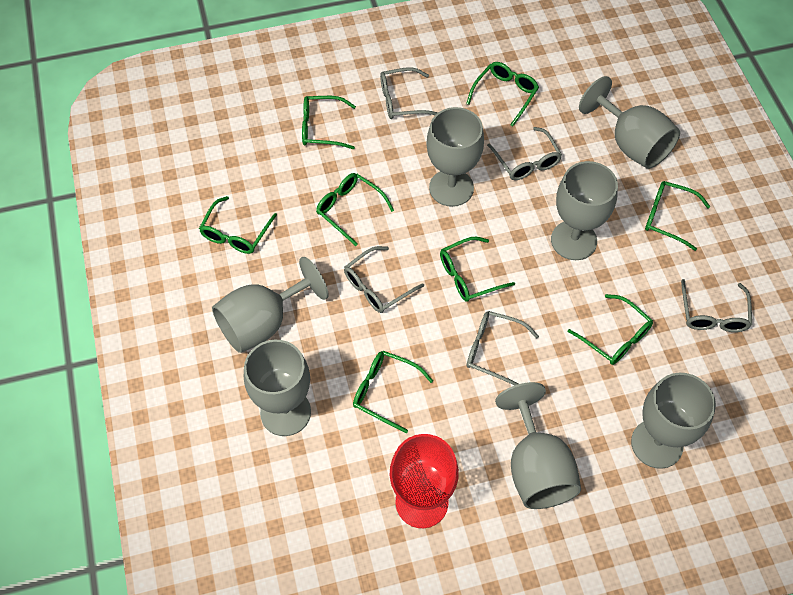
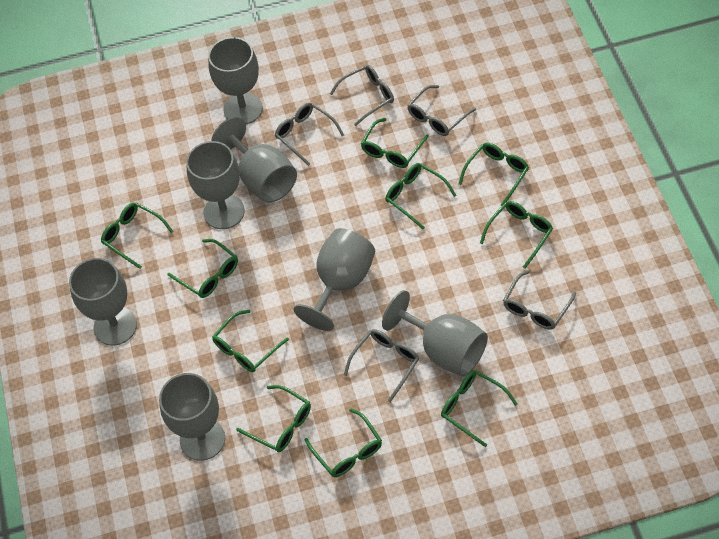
green glasses: [199,196,277,254] [302,96,356,149] [316,173,394,246] [353,351,433,433] [440,237,515,302] [466,62,539,127] [568,294,653,365] [645,181,711,251] = 8 -> [101,203,174,269] [167,239,238,298] [212,309,289,372] [236,385,311,452] [305,409,382,477] [361,118,429,168] [385,163,456,229] [441,370,518,447] [458,143,529,206] [480,201,553,269] = 10
red goblet: [390,434,459,528] = 1 -> none = 0

